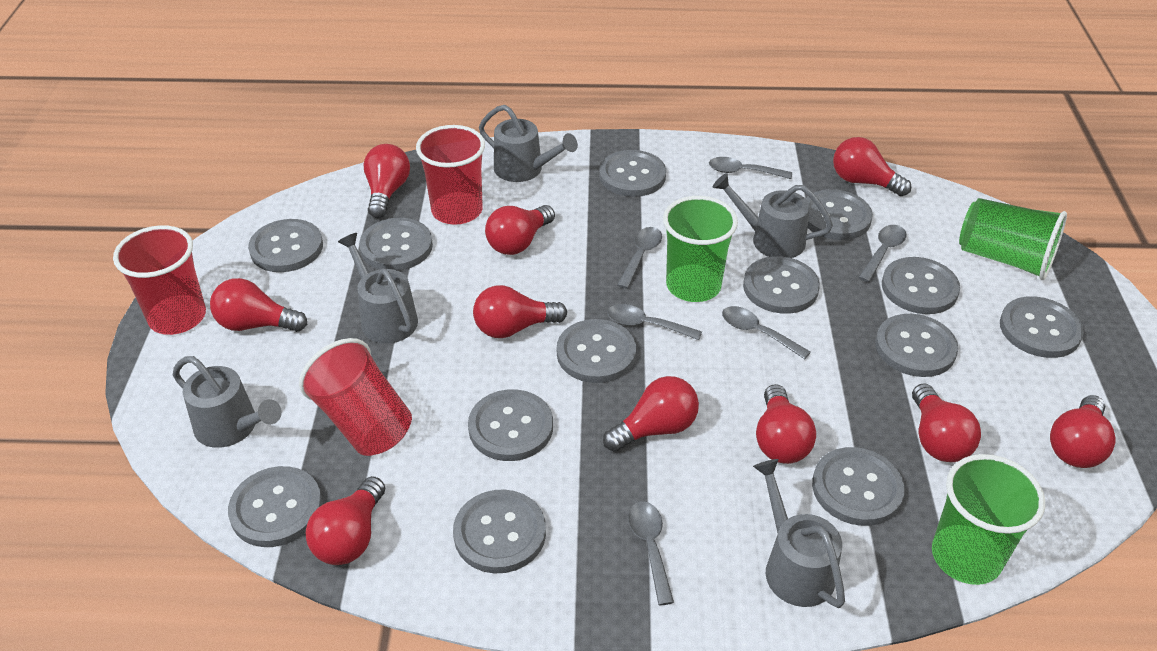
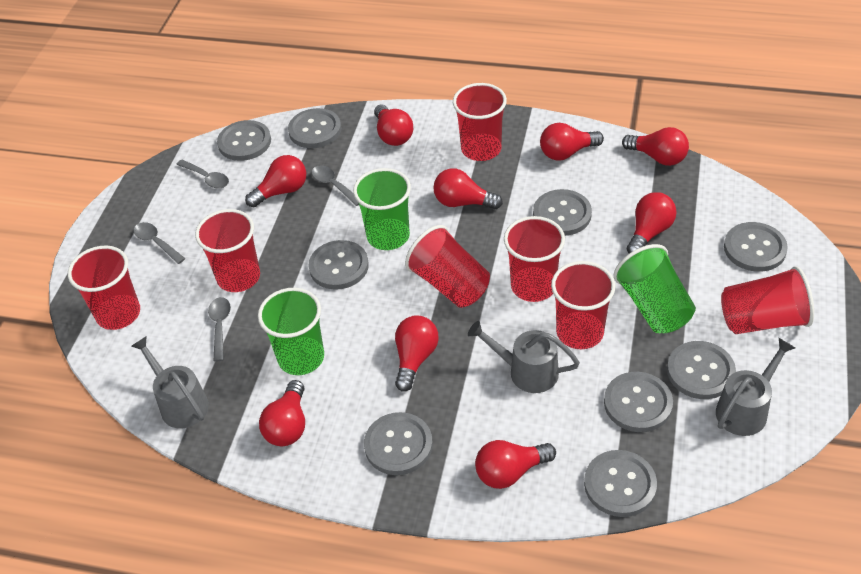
grey button: [228,466,322,547] [248,219,323,272] [359,218,433,271] [453,489,546,573] [468,389,553,461] [557,319,636,383] [599,150,666,197] [743,256,820,314] [805,189,873,240] [812,447,905,526] [875,314,958,377] [882,257,960,314] [1000,296,1084,358] = 13 -> [217,120,271,161] [288,108,341,148] [308,240,369,290] [364,412,433,475] [533,189,592,236] [584,450,657,517] [604,372,673,432] [667,341,736,399] [724,222,788,272] = 9
grey spoon: [607,304,702,340] [617,227,662,289] [628,501,674,605] [709,157,792,179] [722,306,811,359] [858,225,906,282] = 6 -> [134,222,185,264] [176,160,229,189] [208,297,231,361] [311,165,359,206] = 4
grey watering can: [173,356,282,448] [338,233,418,344] [479,105,578,182] [712,173,833,258] [753,459,845,608] = 5 -> [131,336,209,428] [468,321,580,393] [716,338,795,436] = 3
red cup: [113,225,206,335] [299,338,412,456] [416,125,485,225] = 3 -> [68,246,140,330] [195,209,260,292] [405,225,490,308] [453,83,507,161] [504,216,565,302] [551,261,615,349] [721,266,814,334] = 7
red light bulb: [210,278,307,332] [306,476,385,565] [363,144,410,218] [473,285,567,338] [485,205,555,255] [603,376,699,452] [756,384,816,464] [833,137,911,196] [912,383,981,462] [1050,395,1116,468] = 10 -> [245,155,306,207] [259,380,305,446] [374,104,413,146] [395,315,439,392] [433,168,503,209] [475,440,556,489] [540,123,604,161] [622,127,689,166] [627,192,677,253] = 9

